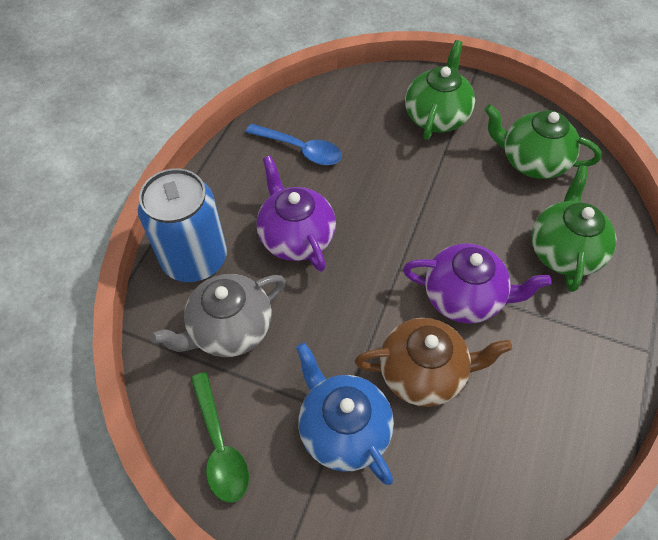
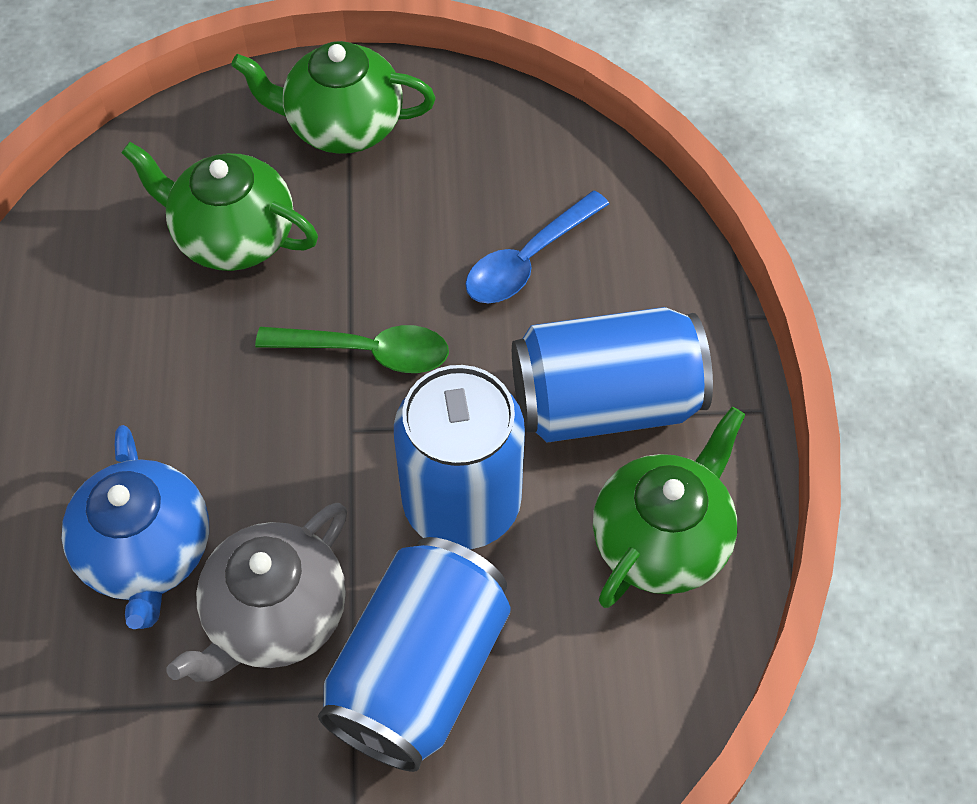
blue can: [138,168,227,282] = 1 -> [318,537,510,772] [394,365,525,549] [512,307,713,443] = 3
brown teapot: [355,318,512,407] = 1 -> none = 0
purple teapot: [256,156,336,272] [403,243,552,324] = 2 -> none = 0

